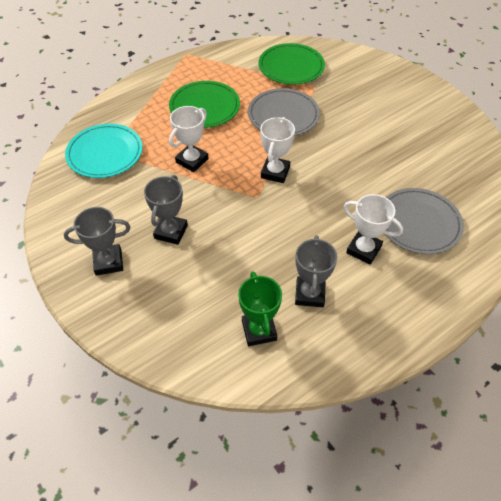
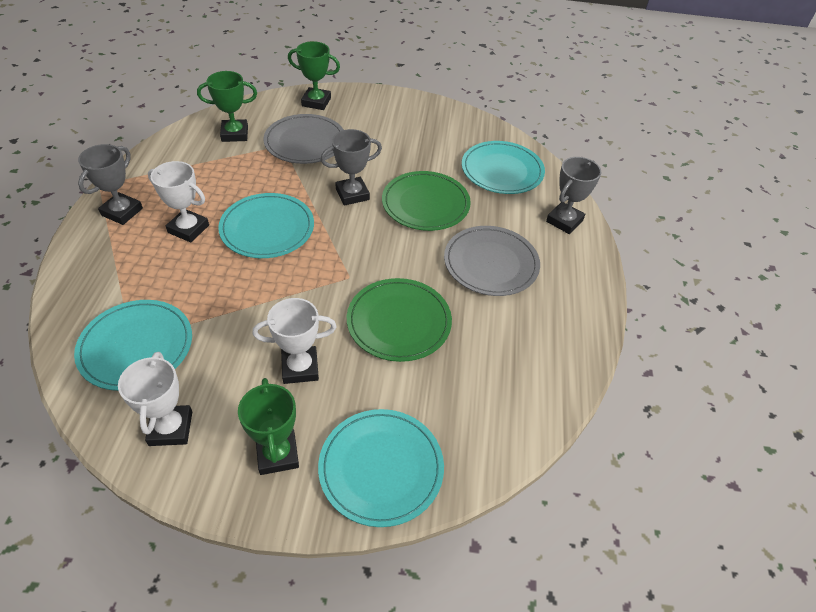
green trophy: [238,272,282,346] = 1 -> [197,71,257,142] [238,378,299,475] [288,41,340,110] = 3
turquoise plate: [65,124,143,178] = 1 -> [74,300,192,391] [218,193,314,258] [318,409,444,527] [462,141,545,194] = 4

